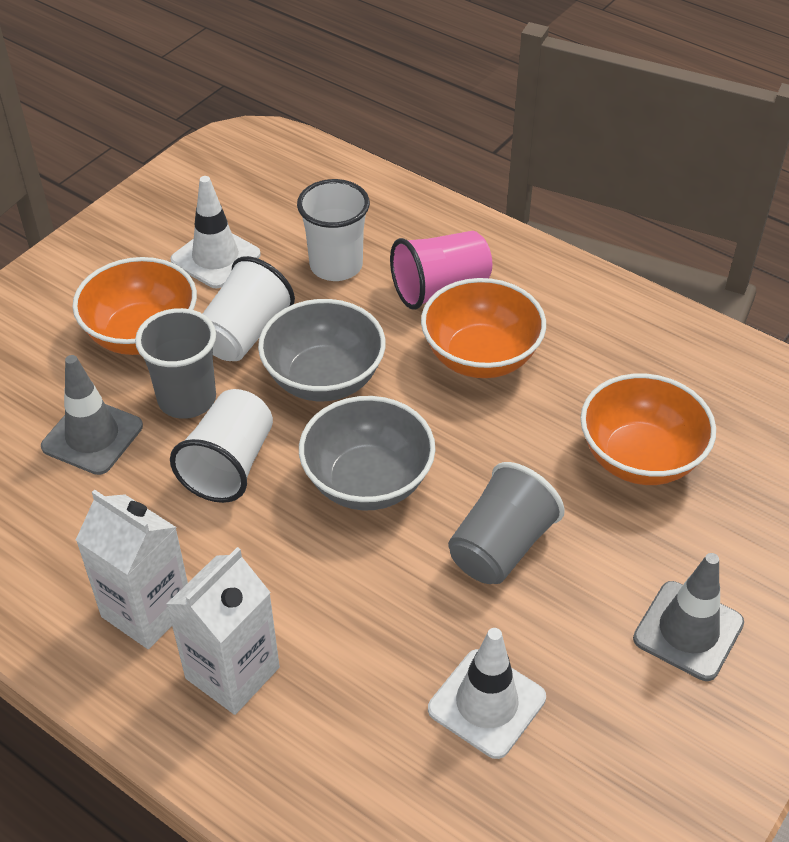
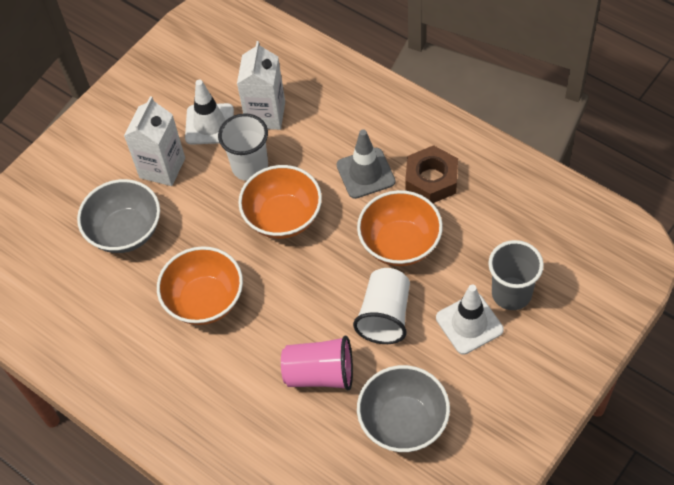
brown nut: none = 0 -> [405,145,458,203] = 1
grey cup: [135,308,216,419] [448,462,565,584] = 2 -> [488,240,544,310] = 1
grey traffic cone: [41,355,143,475] [633,553,744,681] = 2 -> [336,129,395,199] = 1
white cup: [170,389,273,503] [203,256,295,361] [297,179,370,281] = 3 -> [218,113,268,181] [353,268,410,344] = 2

